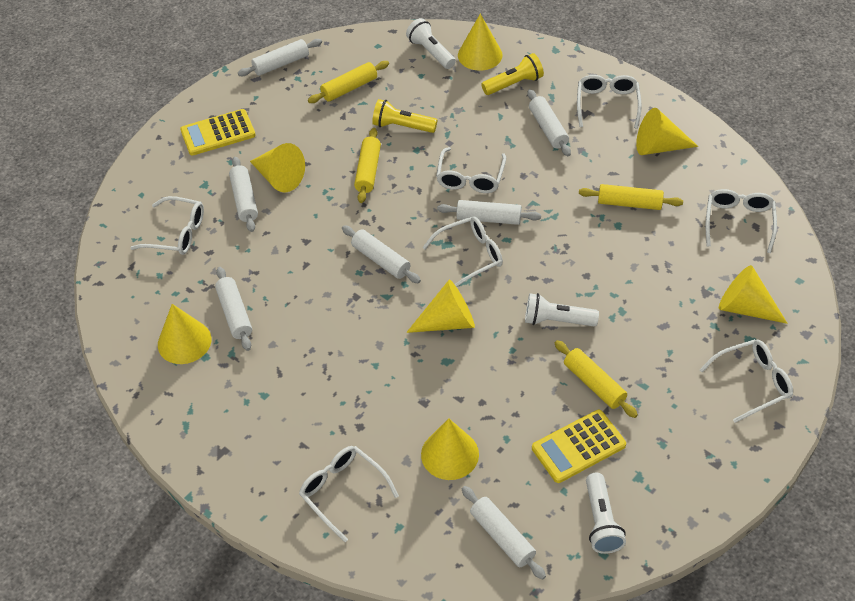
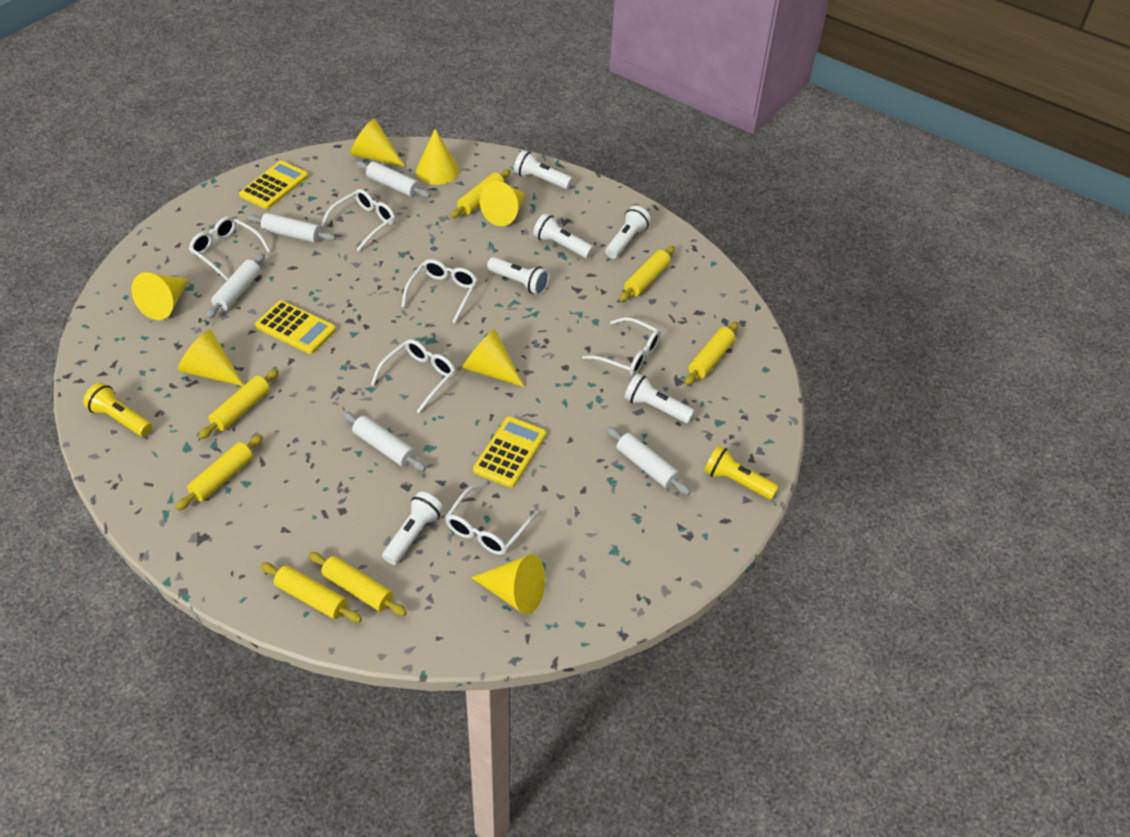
white flashlight: [406,18,456,69] [525,293,599,326] [586,473,626,554] = 3 -> [382,491,444,565] [487,257,549,295] [514,150,573,189] [533,213,594,258] [605,206,651,259] [624,373,695,423] = 6
white glasses: [130,196,204,255] [299,446,399,542] [422,216,503,287] [436,147,506,193] [577,75,642,129] [700,339,793,423] [706,189,777,253] = 7 -> [189,216,271,280] [321,189,395,251] [371,339,456,413] [401,259,478,323] [445,484,538,555] [582,317,661,376] = 6
white rolling pin: [215,267,252,351] [229,157,258,232] [238,39,322,76] [342,225,421,283] [437,200,541,225] [462,486,546,580] [527,89,571,156] = 7 -> [206,253,265,319] [247,213,336,243] [342,412,426,471] [356,161,430,198] [606,427,690,495] = 5
yellow calculator: [180,109,256,156] [532,410,626,483] = 2 -> [239,161,308,209] [255,301,336,354] [473,416,546,488] = 3
yellow rolling pin: [308,61,389,103] [354,128,381,203] [554,340,638,418] [579,184,683,210] = 4 -> [175,434,263,511] [198,369,279,439] [260,562,362,622] [309,552,407,616] [450,169,511,218] [619,246,675,302] [685,321,738,385] = 7

